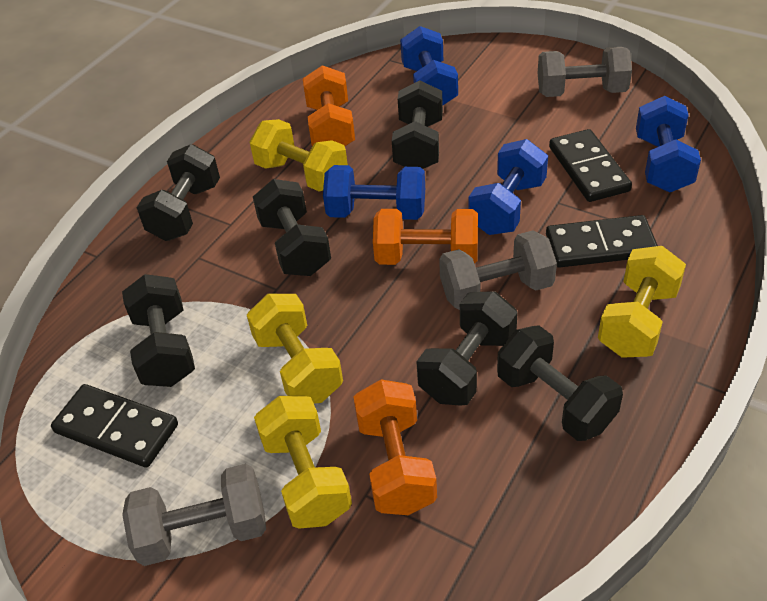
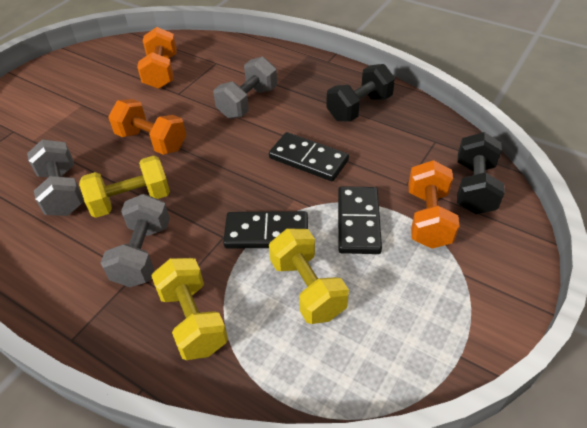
black dumbbell: [122,274,195,387] [136,144,220,241] [253,179,331,276] [392,80,443,169] [416,291,518,406] [497,325,623,441] = 6 -> [326,64,395,121] [457,132,505,214] = 2
blue dumbbell: [323,165,425,220] [400,26,458,105] [468,139,548,235] [636,96,701,192] = 4 -> none = 0
yellow dumbbell: [247,294,343,403] [249,119,348,191] [254,396,352,529] [598,246,686,358] = 4 -> [79,156,170,218] [151,258,228,360] [269,229,349,324] = 3

